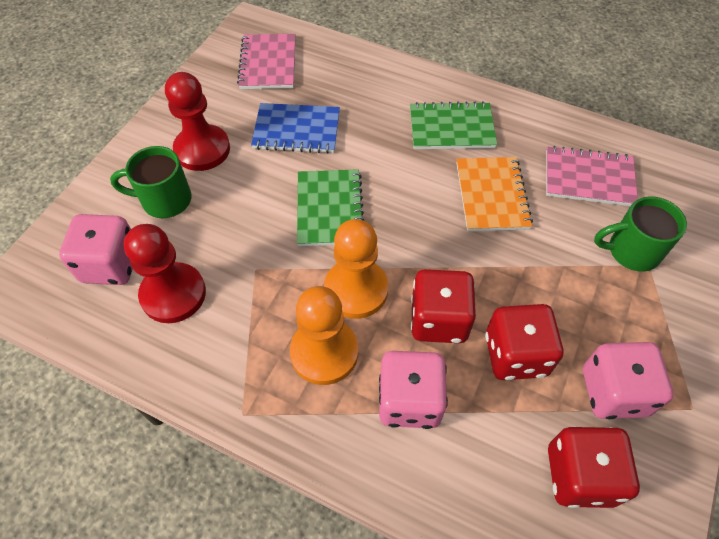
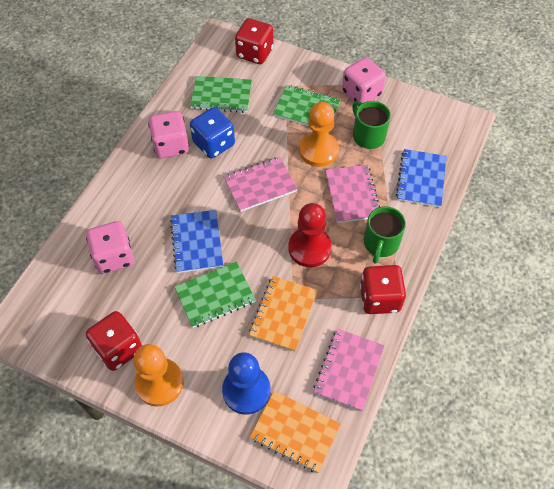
blue dice: none = 0 -> [190,107,235,159] = 1
blue notebook: [251,103,340,154] = 1 -> [170,210,223,273] [396,149,447,208] = 2
blue pawn: none = 0 -> [222,352,271,415] = 1
green notebook: [297,169,364,246] [410,101,497,149] = 2 -> [175,261,256,328] [190,76,252,113] [273,85,341,126] = 3
orange notebook: [456,157,533,231] = 1 -> [249,276,318,352] [250,391,341,473] = 2
pink notebook: [237,34,295,89] [546,146,638,206] = 2 -> [224,157,298,212] [313,328,385,411] [325,165,380,223] = 3
red pawn: [124,224,206,323] [165,72,230,171] = 2 -> [288,203,332,267] = 1

